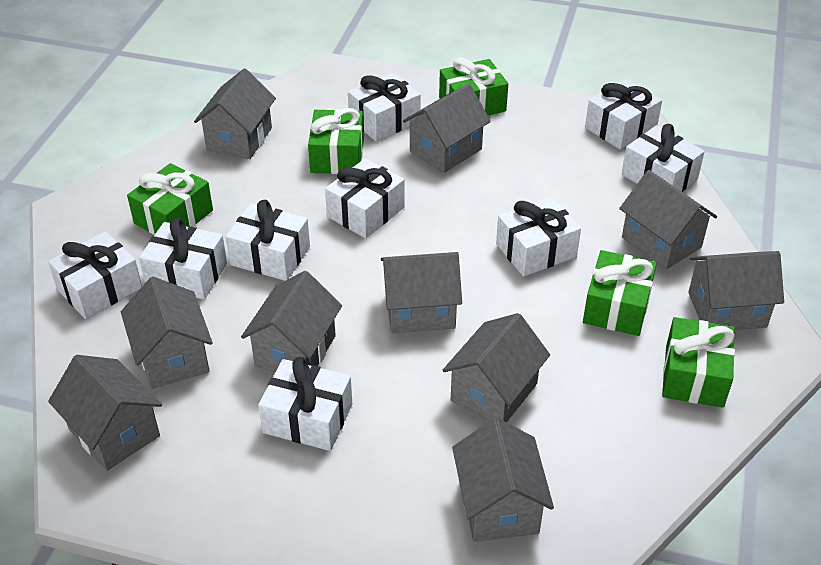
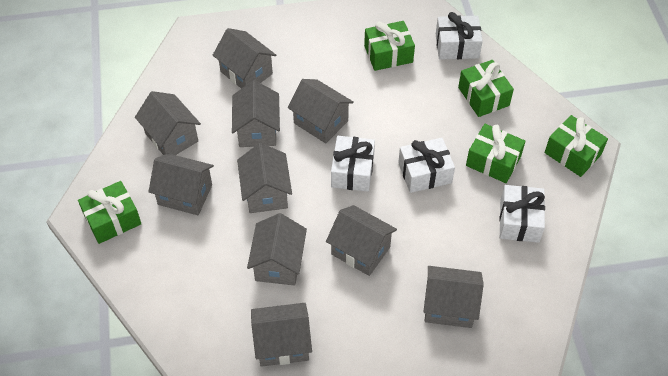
white gift: [48,231,142,319] [139,218,227,300] [226,200,310,281] [258,357,352,451] [325,159,405,238] [348,72,421,142] [496,197,581,277] [585,79,662,150] [621,124,705,192] = 9 -> [331,136,375,192] [398,138,455,193] [436,12,483,60] [499,185,545,243] = 4

